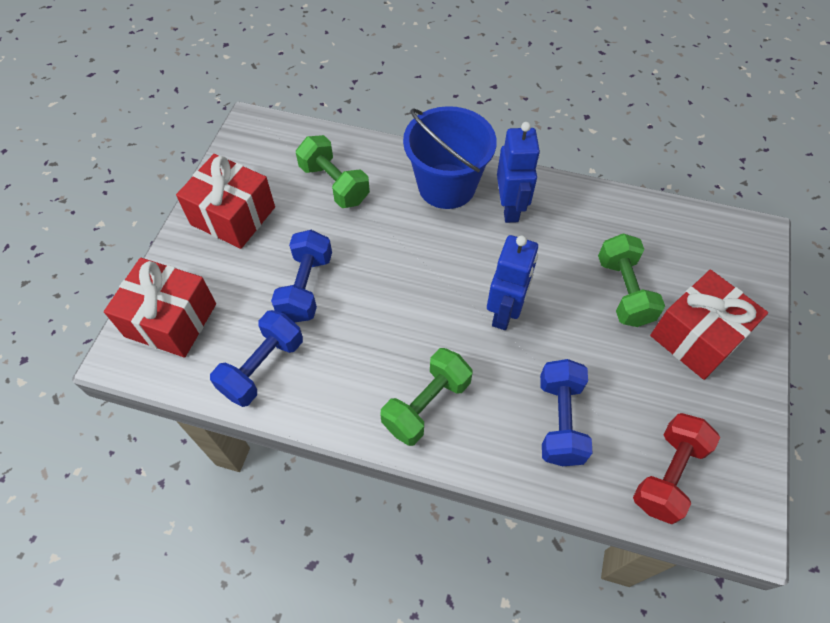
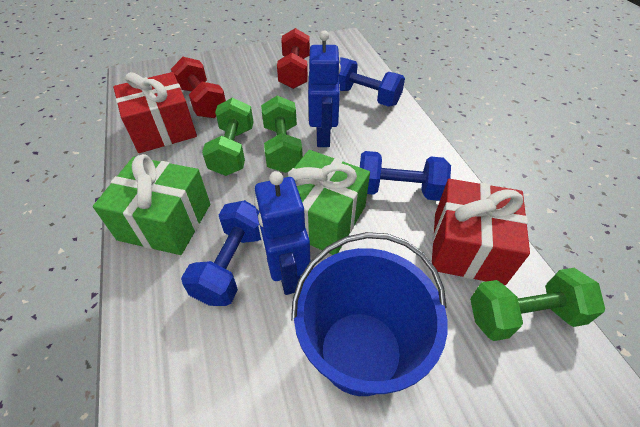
green gift: none = 0 -> [93,154,210,255] [287,150,370,255] = 2
red dumbbell: [633,413,720,524] = 1 -> [171,57,226,118] [277,28,310,89] = 2
red gift: [104,258,216,357] [176,154,275,249] [650,269,768,380] = 3 -> [113,72,197,153] [432,179,530,285] = 2

